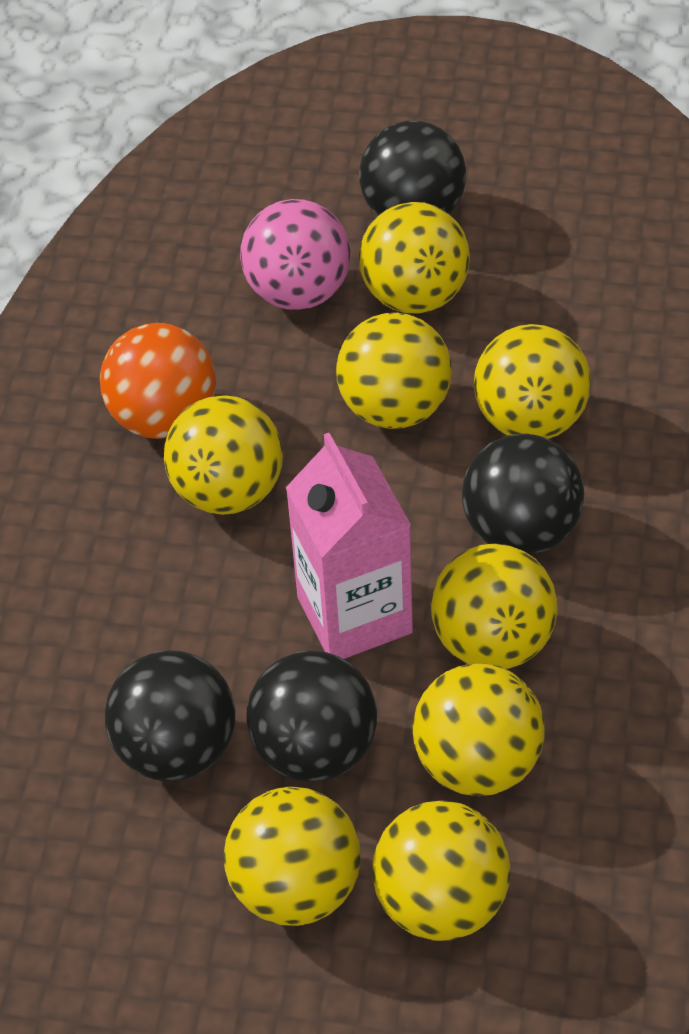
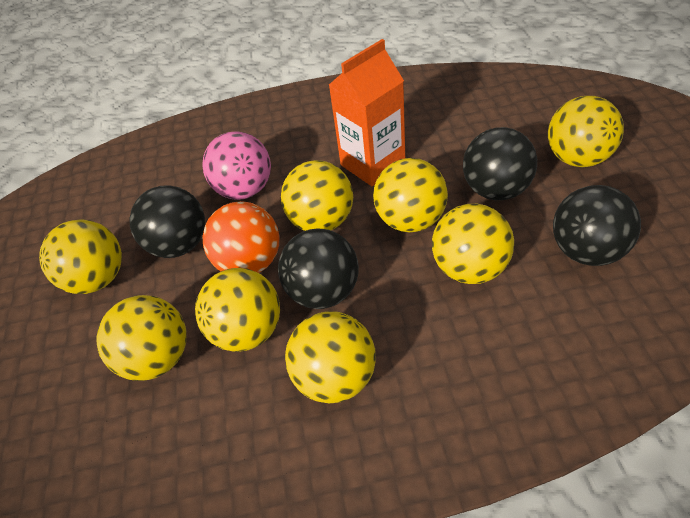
orange carton: none = 0 -> [329,39,405,186] = 1
pink carton: [286,433,413,659] = 1 -> none = 0

